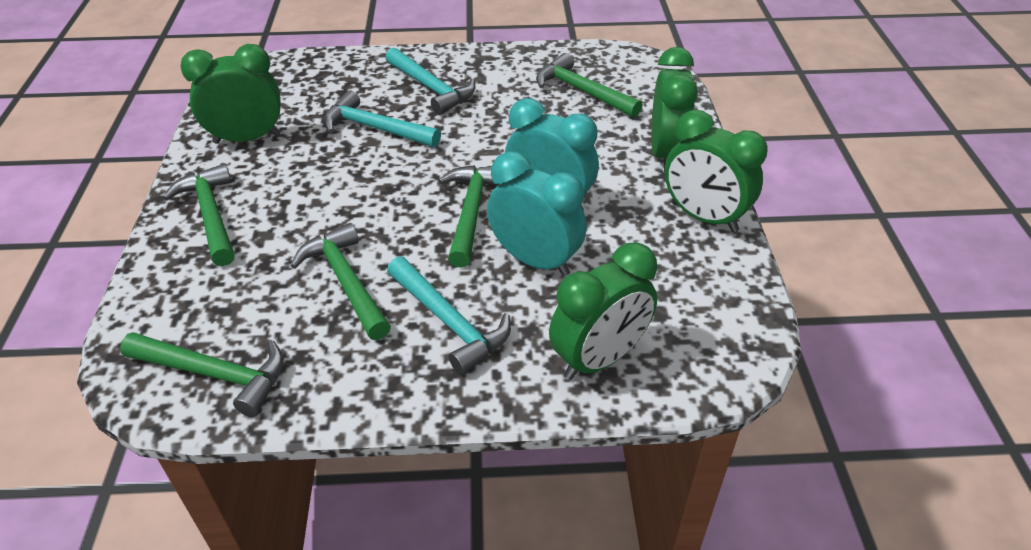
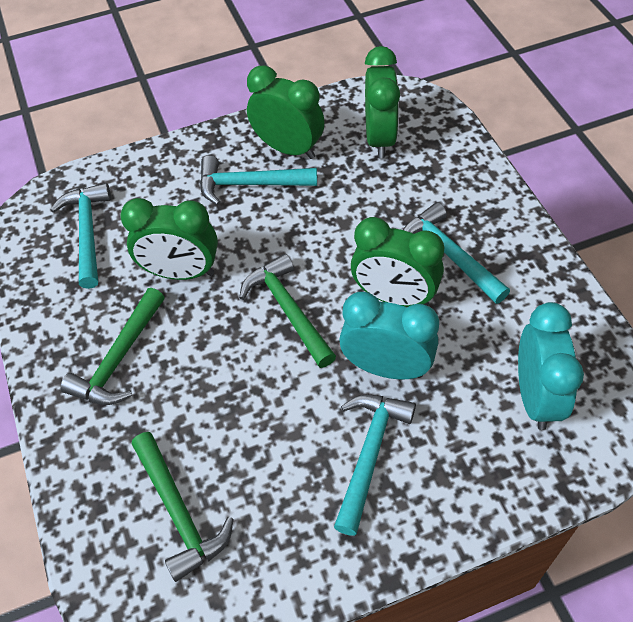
green hammer: [120,332,284,417] [163,164,235,266] [291,223,391,340] [438,165,499,268] [536,53,643,118] = 5 -> [60,288,165,405] [132,432,234,582] [239,254,336,368] = 3
turquoise hammer: [323,91,441,147] [385,48,475,115] [387,256,511,375] = 3 -> [50,183,111,289] [200,156,317,205] [334,395,416,536] [403,202,510,304] = 4

